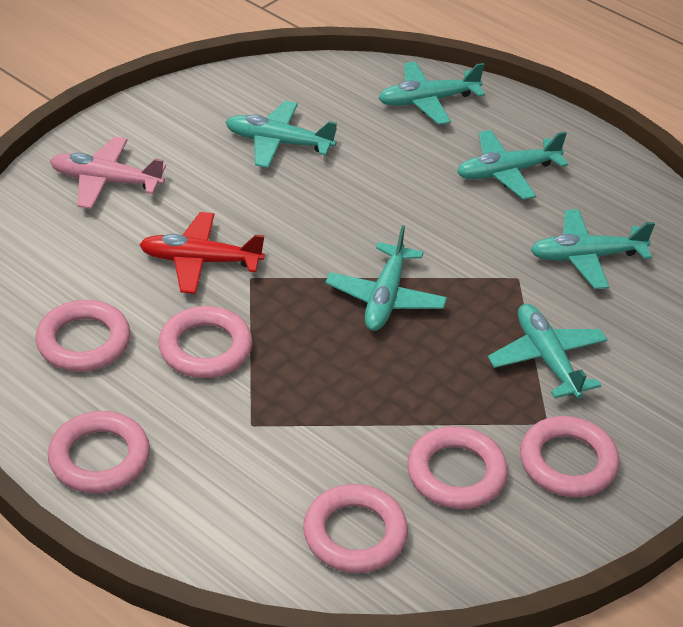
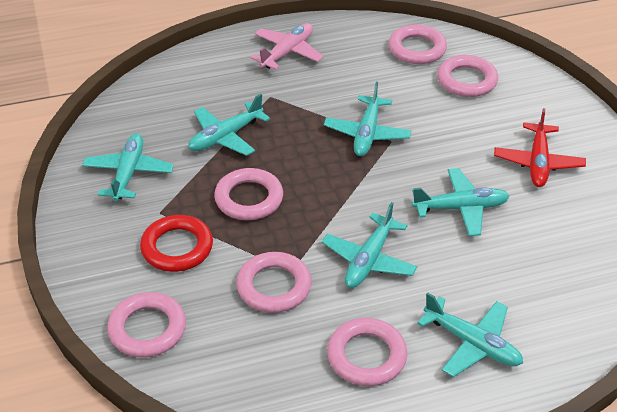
red ring: none = 0 -> [140,215,213,272] = 1

